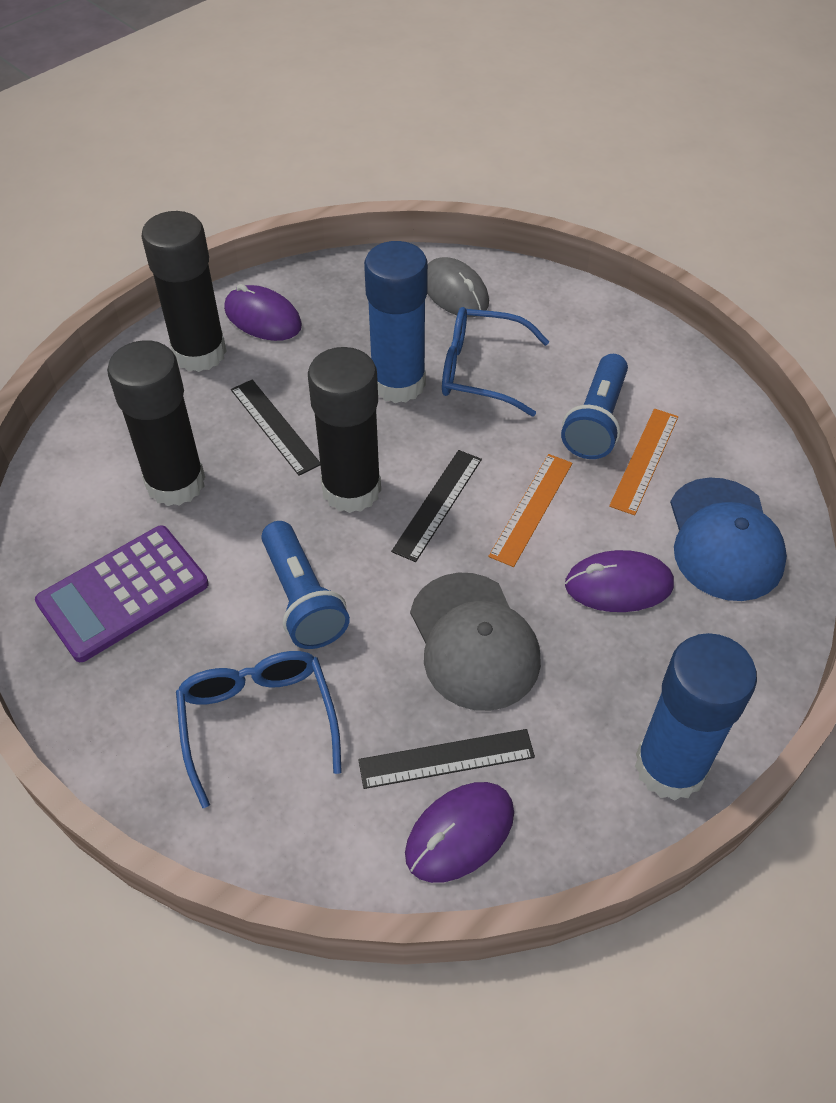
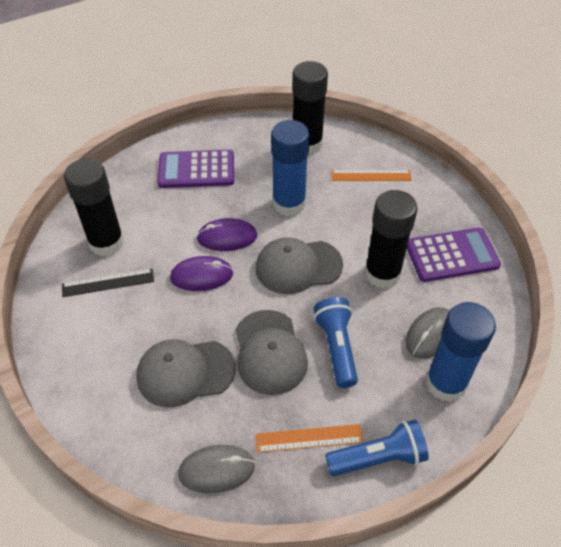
black ruler: [231,380,320,476] [358,729,535,789] [391,450,482,562] = 3 -> [62,269,154,297] = 1
blue cap: [670,478,787,601] = 1 -> none = 0
blue glasses: [176,651,342,808] [442,307,549,417] = 2 -> none = 0
grey cap: [410,573,541,711] = 1 -> [136,339,235,407] [235,310,308,395] [256,237,343,294] = 3
grey mouse: [427,257,489,317] = 1 -> [178,445,255,493] [406,307,450,359] = 2
purple calculator: [35,526,209,662] = 1 -> [158,150,234,188] [407,227,501,282] = 2
purple mouse: [224,284,302,341] [405,782,514,883] [565,550,674,612] = 3 -> [170,256,233,291] [196,218,257,251] = 2

